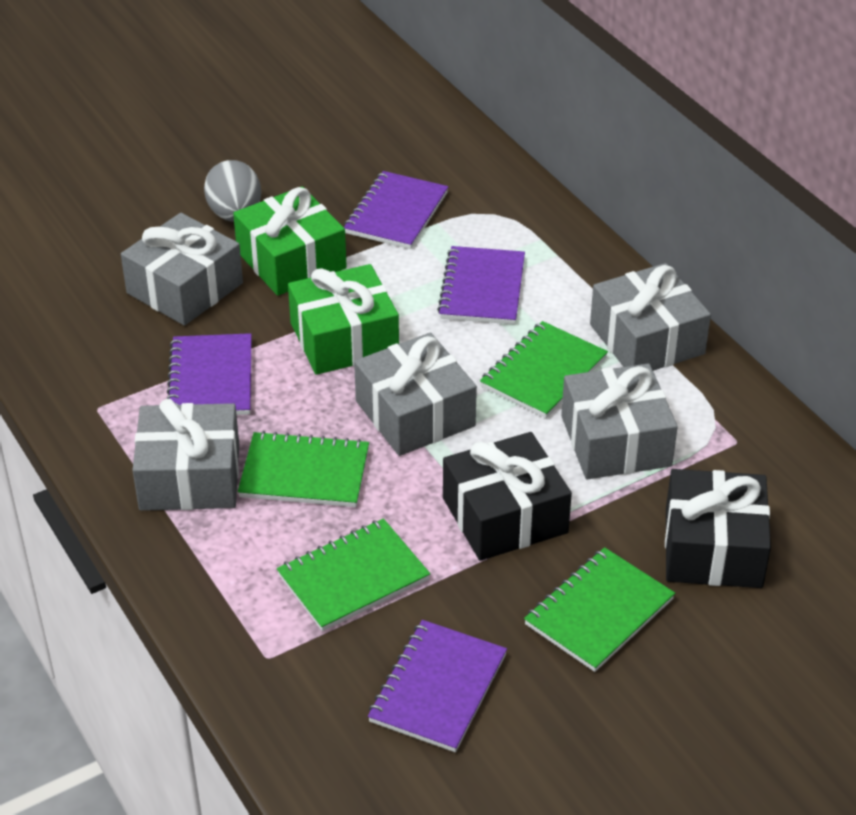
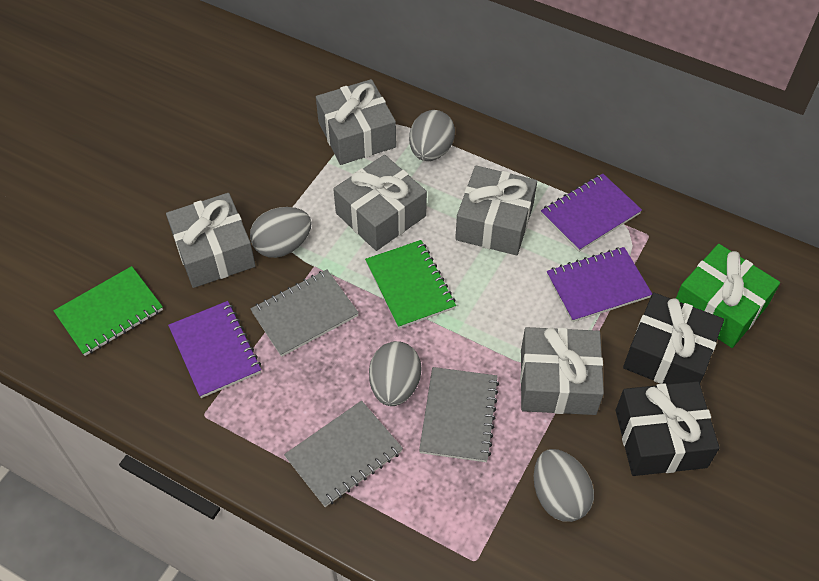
green gift: [233,186,347,296] [288,264,399,375] = 2 -> [676,244,780,348] = 1
green notebook: [238,431,369,507] [277,518,430,631] [480,321,608,418] [524,547,675,672] = 4 -> [53,266,163,356] [365,240,456,329] = 2
grey egg: [204,160,261,222] = 1 -> [250,207,312,258] [369,341,421,406] [409,110,455,161] [534,449,594,522] = 4
grey notebook: none = 0 -> [251,269,359,357] [284,401,403,507] [419,367,499,462] = 3
purple notebook: [167,333,252,415] [344,171,448,249] [368,620,507,752] [437,246,525,325] = 4 -> [168,301,261,398] [541,173,642,252] [547,247,652,322] = 3

